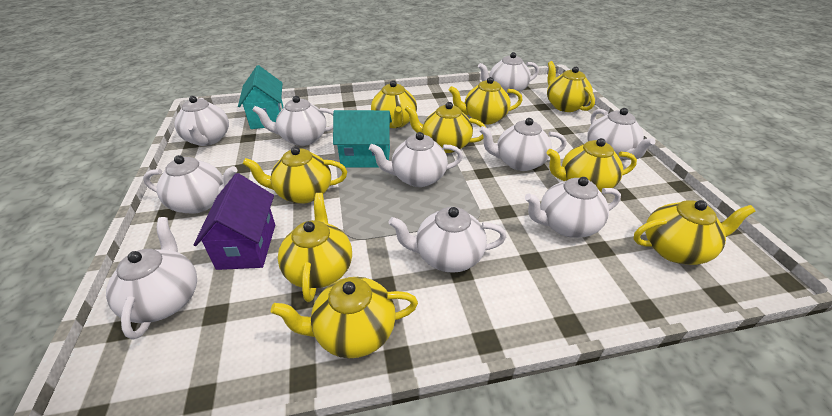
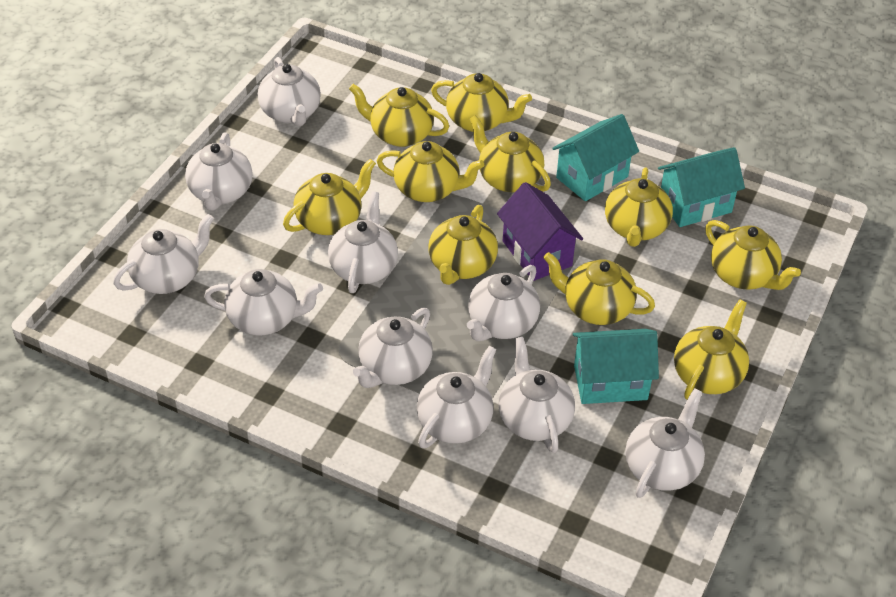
turquoise house: [238,65,283,129] [333,110,392,168] = 2 -> [552,114,639,201] [573,329,659,404] [658,147,745,227] = 3
yellow teapot: [242,146,347,204] [271,277,418,358] [278,193,352,302] [371,80,417,128] [405,102,486,153] [449,77,523,124] [547,61,595,112] [547,138,637,193] [634,200,755,265] = 9 -> [283,159,376,235] [349,84,449,147] [377,141,484,202] [428,205,498,285] [431,73,532,132] [470,115,551,192] [543,252,655,325] [605,168,673,247] [674,299,749,399] [705,220,801,290] = 10

